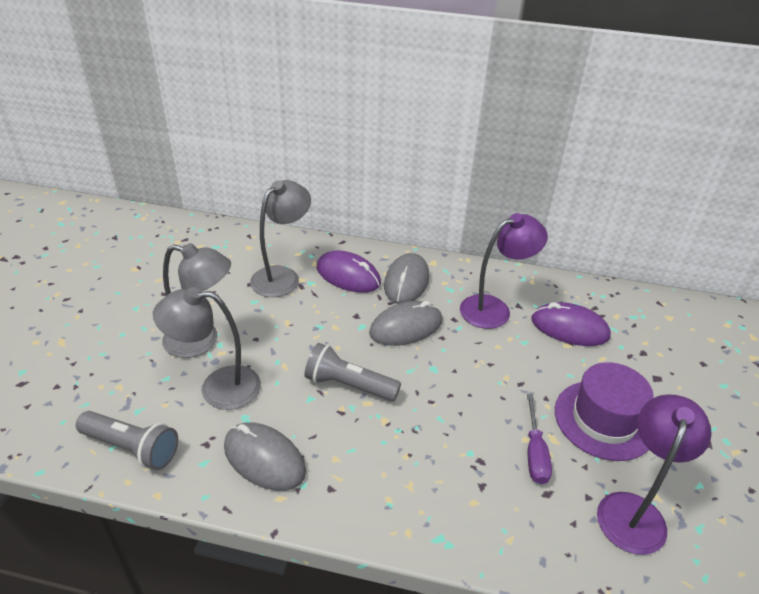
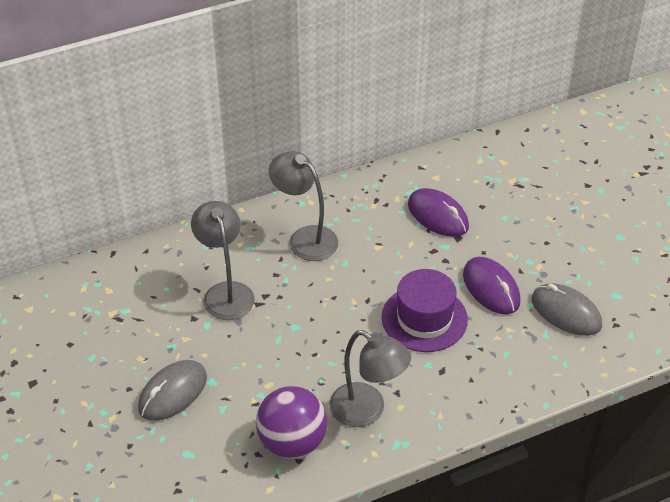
grey flashlight: [76,411,178,470] [305,343,401,402] = 2 -> none = 0
grey mouse: [224,422,306,491] [369,301,442,346] [384,253,429,304] = 3 -> [138,360,207,421] [532,283,602,336] = 2
purple ball: none = 0 -> [256,386,327,459] = 1
purple lamp: [460,213,548,329] [597,394,712,555] = 2 -> none = 0
purple screwdriver: [527,394,552,484] = 1 -> none = 0

